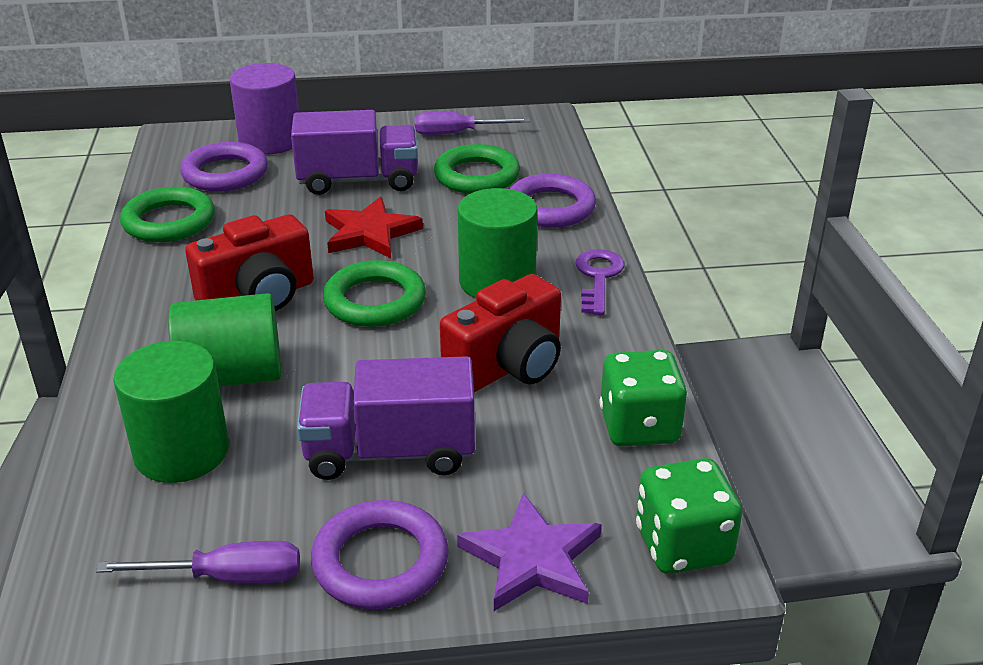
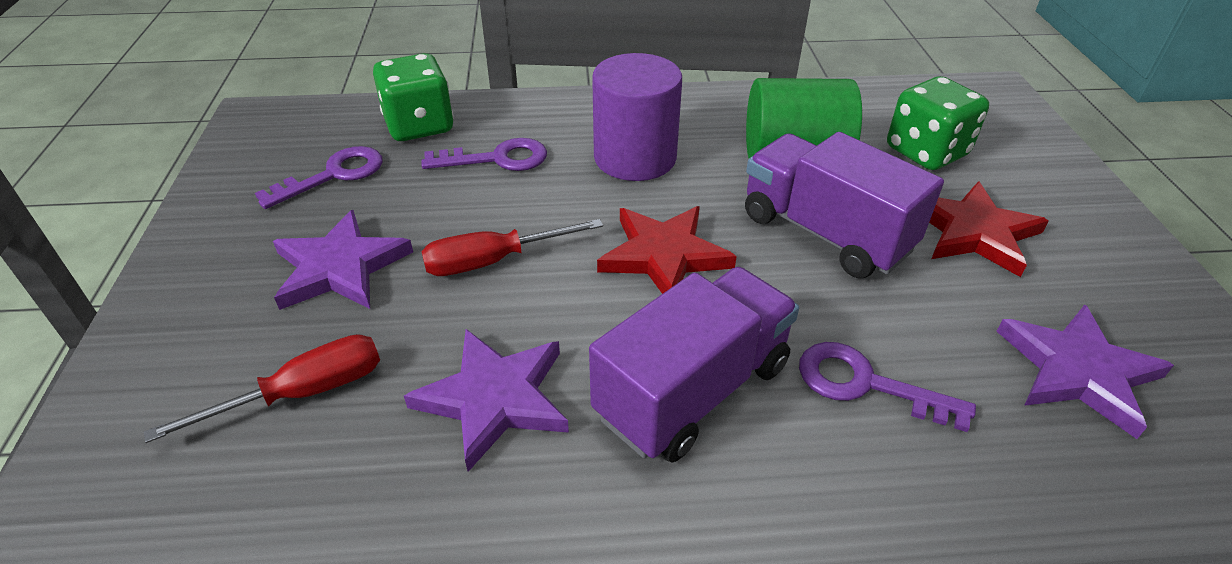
green cylinder: [113,341,229,483] [168,293,281,387] [458,188,538,298] = 3 -> [746,78,862,158] = 1
green ring: [120,186,215,242] [323,260,426,327] [434,144,520,194] = 3 -> none = 0
purple key: [576,249,625,315] = 1 -> [255,146,383,209] [421,138,547,171] [799,342,976,432] = 3
purple ring: [180,142,268,191] [311,500,449,609] [509,174,596,228] = 3 -> none = 0
purple screwdriver: [96,541,300,583] [414,112,530,135] = 2 -> none = 0
purple star: [457,493,602,611] = 1 -> [273,210,413,310] [404,329,569,472] [996,305,1174,439] = 3
red camera: [185,214,314,311] [440,274,561,392] = 2 -> none = 0
red screwdriver: none = 0 -> [144,334,380,443] [421,219,603,276] = 2
red star: [325,197,423,258] = 1 -> [597,206,737,294] [929,182,1048,277] = 2

